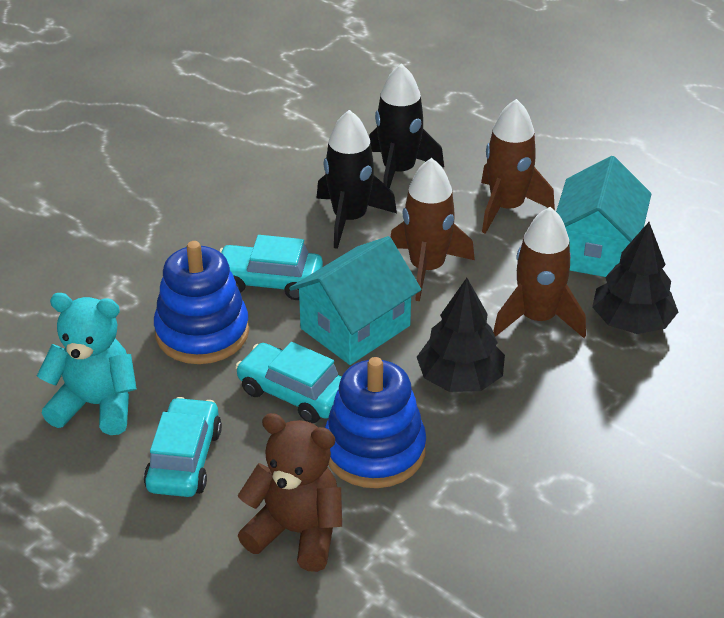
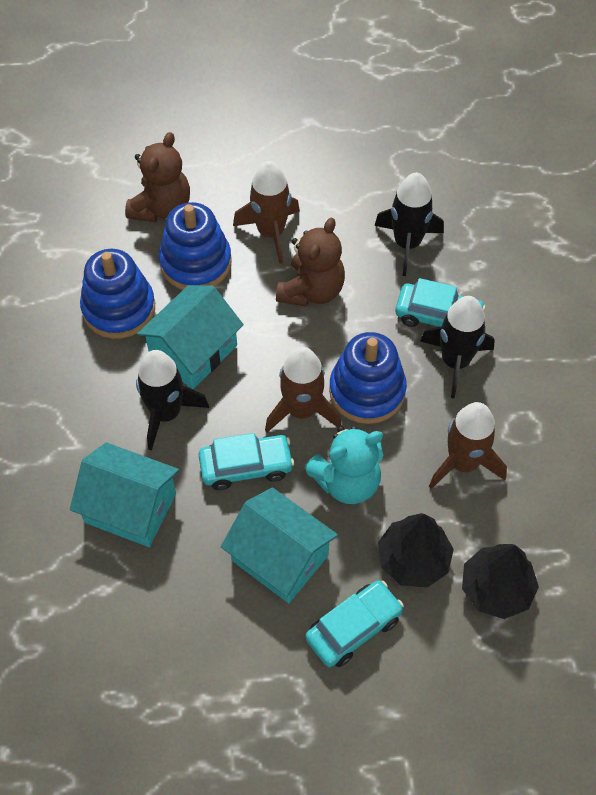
black rocket: [316,110,397,249] [369,64,444,189] = 2 -> [136,350,209,451] [374,173,444,276] [420,296,495,398] = 3
blue stacking toy: [154,241,249,364] [325,357,426,488] = 2 -> [80,249,155,339] [159,202,232,290] [329,332,407,424] = 3
brown teddy bear: [238,413,342,572] = 1 -> [125,132,190,222] [276,218,345,307] = 2
turquoise house: [289,236,421,365] [556,156,651,277] = 2 -> [70,442,179,547] [137,285,244,389] [221,488,338,603] = 3

